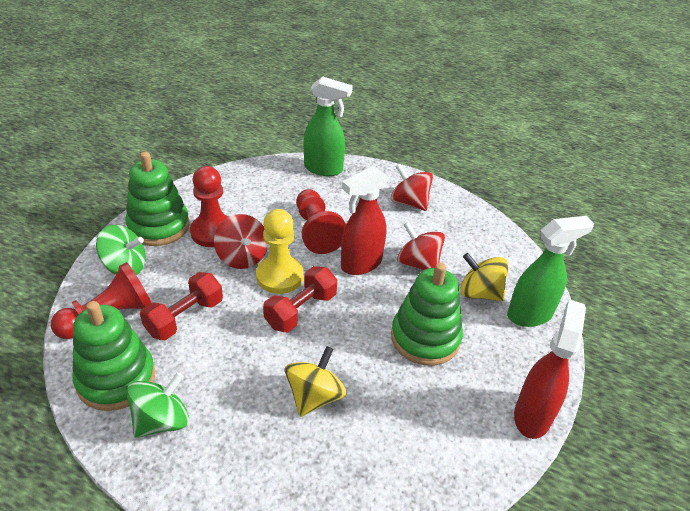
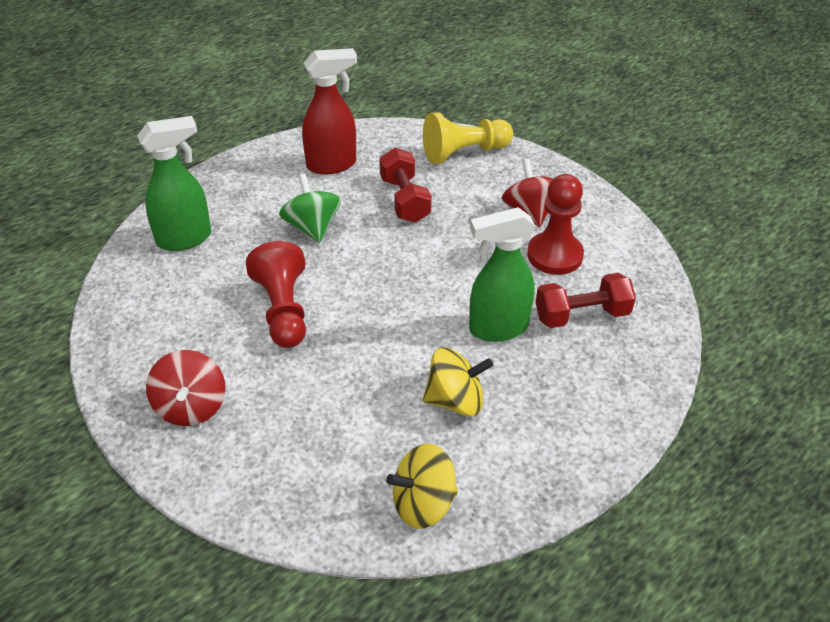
green spinning top: [96,225,146,275] [126,372,189,438] = 2 -> [279,173,341,243] = 1
green stacking toy: [72,301,155,411] [125,151,190,246] [391,263,463,366] = 3 -> none = 0
red pawn: [51,262,151,339] [190,166,229,247] [296,189,346,254] = 3 -> [246,241,306,348] [527,174,584,275] = 2
red spinning top: [214,214,268,269] [391,164,433,211] [397,222,445,270] = 3 -> [146,350,225,426] [502,159,554,227] = 2
red spray bottle: [341,166,388,275] [514,299,586,439] = 2 -> [302,48,357,175] = 1

